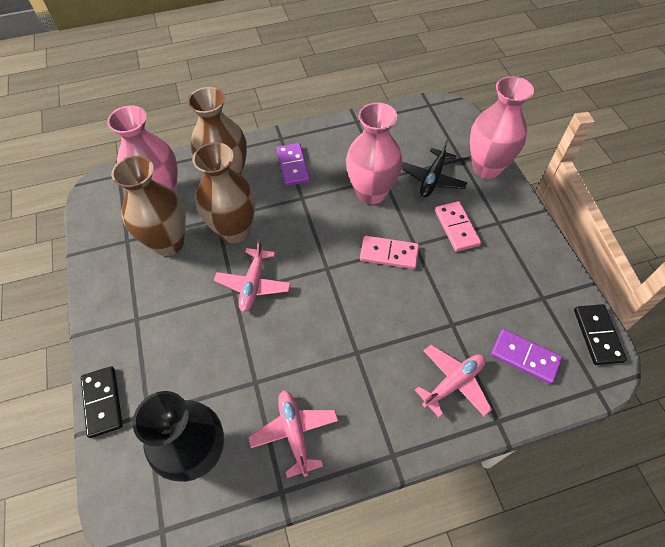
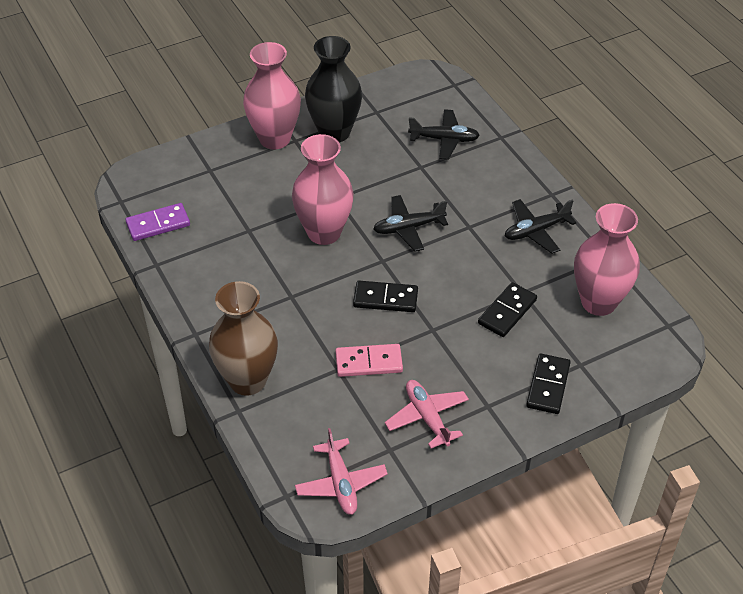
black domino: [81,366,123,438] [574,304,627,365] = 2 -> [353,281,418,312] [478,282,537,337] [526,353,571,414] = 3
black plane: [401,140,467,197] = 1 -> [373,195,448,251] [408,109,480,160] [505,199,577,254] = 3
brown vase: [111,156,186,256] [187,87,247,175] [192,142,256,243] = 3 -> [209,281,278,396] = 1
pink domino: [360,236,419,269] [435,201,481,252] = 2 -> [336,344,403,377] = 1
pink plane: [214,239,291,312] [249,390,338,478] [415,345,492,417] = 3 -> [295,428,388,515] [385,380,469,448] = 2
purple domino: [276,143,310,186] [491,329,563,384] = 2 -> [126,203,190,241] = 1

